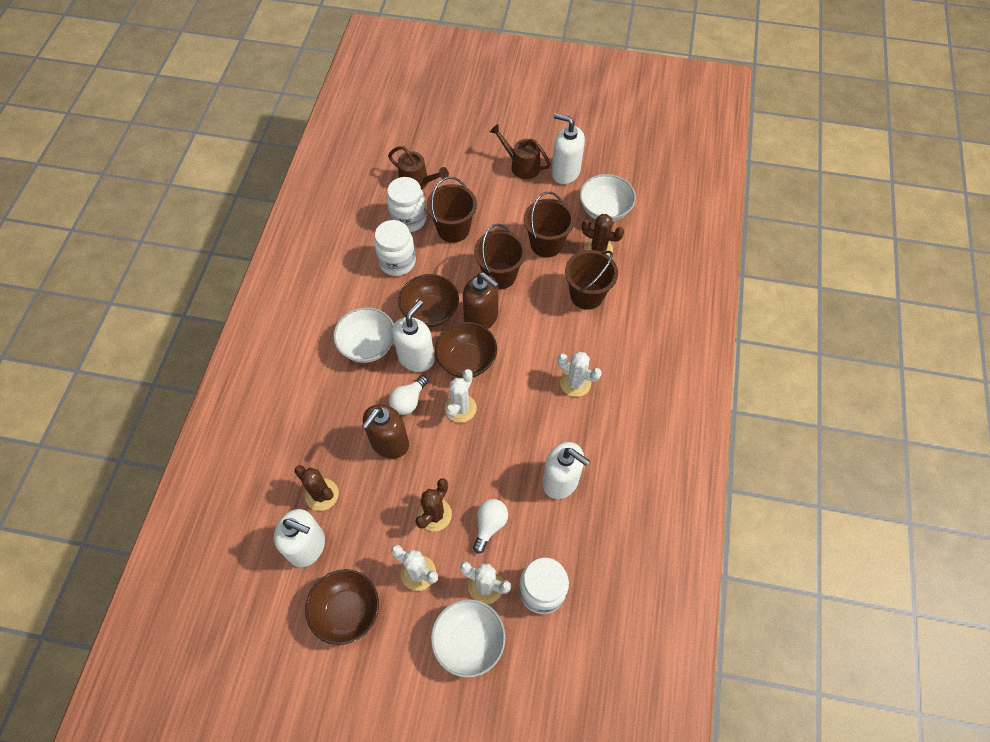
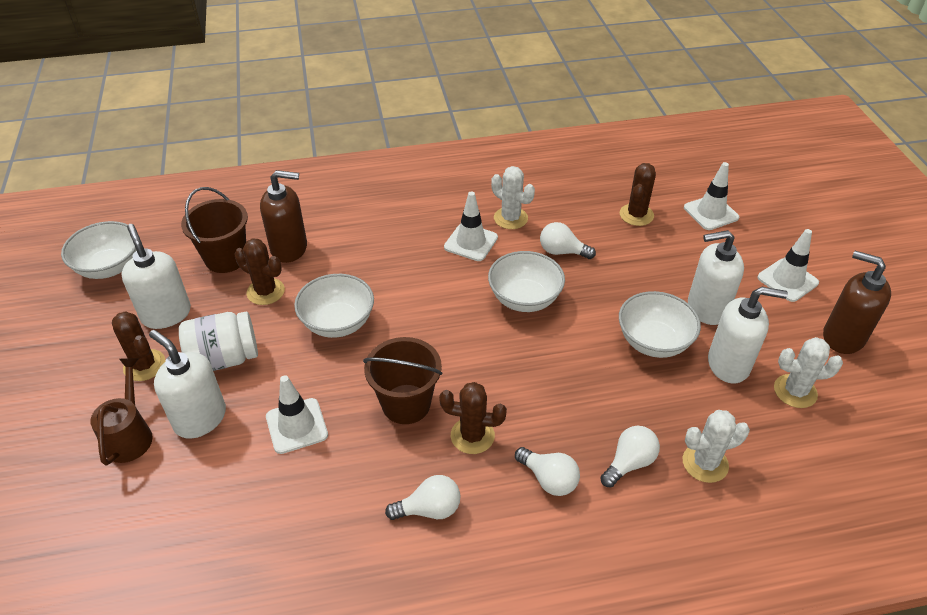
brown bowl: [305,569,379,645] [398,274,459,328] [435,322,497,378] = 3 -> none = 0
brown bucket: [426,177,477,243] [474,224,526,289] [524,192,575,258] [565,250,618,310] = 4 -> [181,187,248,273] [363,337,442,424] = 2
brown cactus: [294,465,339,511] [415,478,452,531] [582,214,624,257] = 3 -> [112,311,166,381] [235,238,285,305] [439,382,507,454] [620,163,656,226] = 4
brown watering can: [388,146,449,190] [490,124,551,179] = 2 -> [90,359,153,465] = 1
white bowl: [333,307,394,363] [431,599,506,678] [580,174,636,222] = 3 -> [61,221,137,279] [294,274,374,338] [488,251,565,312] [619,291,701,358] = 4
white cactus: [391,544,438,591] [445,369,477,423] [460,562,511,604] [557,351,602,397] = 4 -> [491,166,535,229] [683,410,750,483] [774,337,843,408] = 3
white jar: [374,220,416,276] [387,177,427,232] [519,558,569,614] = 3 -> [179,312,258,371] = 1
white light bulb: [389,375,428,415] [473,499,508,553] = 2 -> [385,475,461,520] [515,447,580,496] [540,222,596,259] [600,426,660,487] = 4
white traffic cone: none = 0 -> [266,375,328,454] [444,191,498,261] [684,162,739,230] [757,229,819,302] = 4

